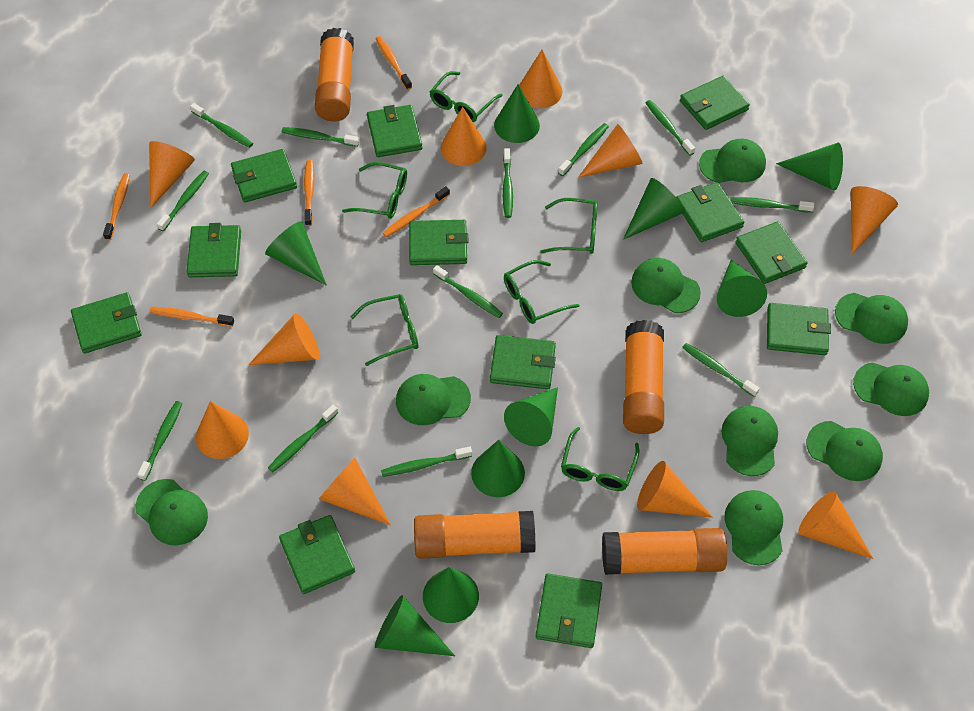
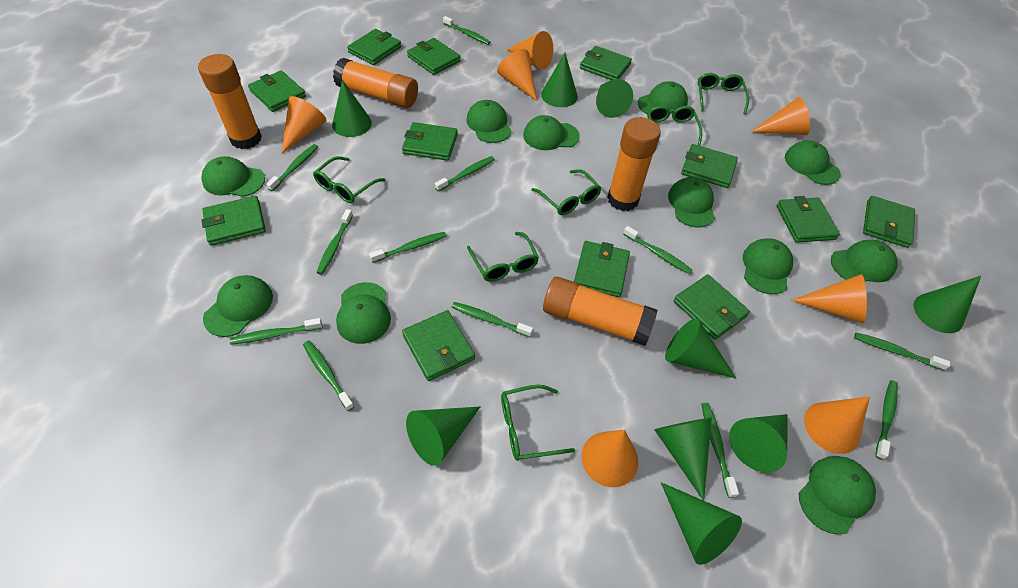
green cap: [135,479,208,546] [396,374,471,425] [631,258,701,313] [699,139,766,183] [721,406,778,476] [724,490,783,565] [807,421,883,481] [835,293,908,344] [853,363,929,416] = 9 -> [201,156,265,197] [203,275,273,337] [336,282,391,344] [466,100,512,143] [523,115,580,150] [638,81,688,114] [668,177,715,228] [743,238,793,294] [785,140,841,185] [798,456,876,535] [831,240,898,282] = 11
orange cone: [149,141,195,208] [196,401,249,459] [248,313,320,365] [319,458,391,526] [441,107,487,166] [519,50,562,108] [578,124,643,178] [637,461,713,518] [798,491,873,559] [851,186,898,254] = 10 -> [281,96,326,154] [497,49,537,101] [507,31,553,70] [581,430,638,487] [751,97,810,135] [791,274,867,323] [804,396,870,454] = 7
orange toothbrush: [103,173,130,240] [150,307,234,327] [304,160,315,226] [376,36,412,90] [383,186,450,238] = 5 -> none = 0

